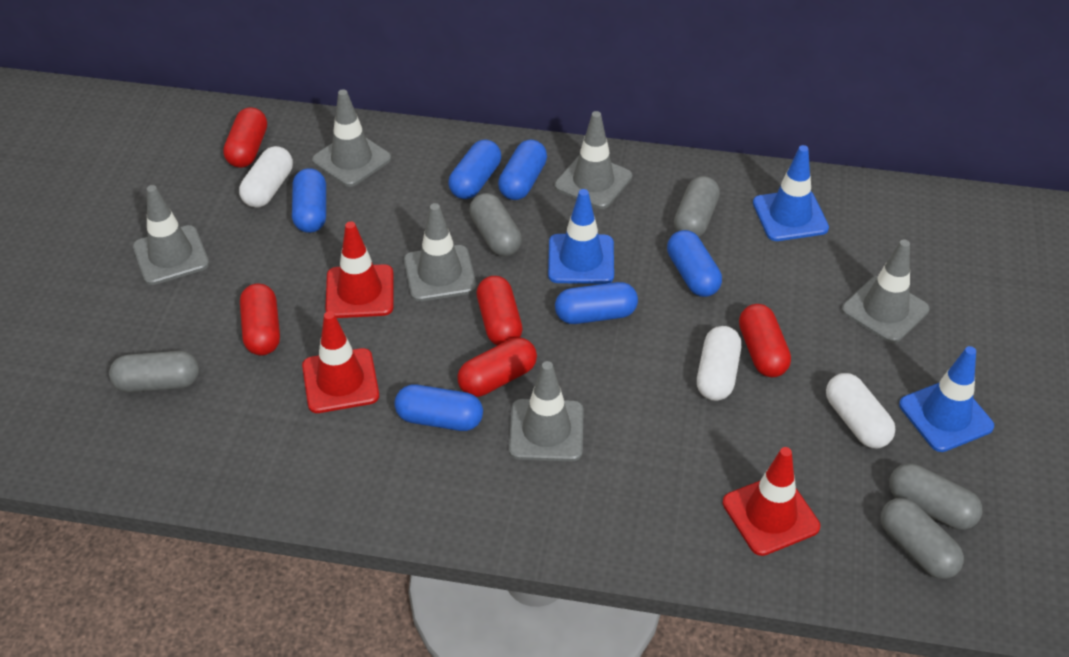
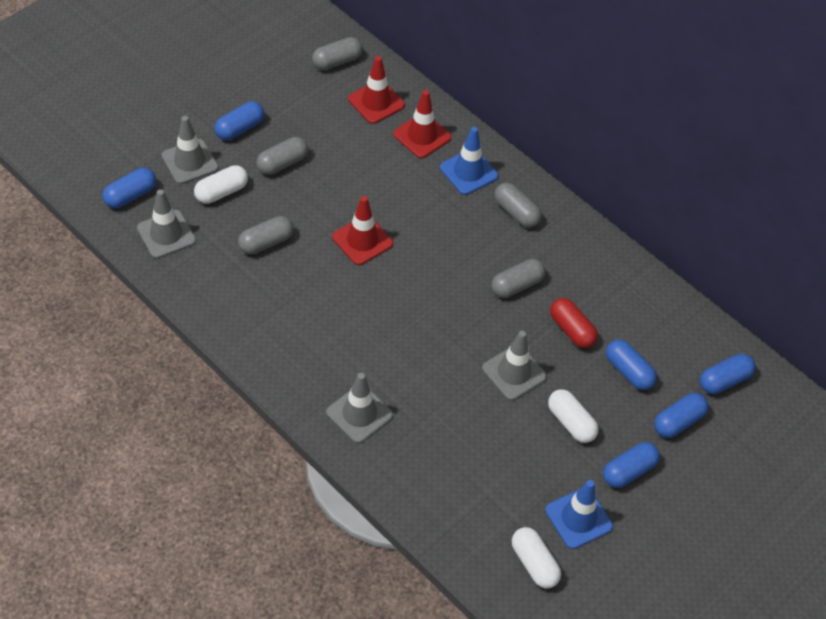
blue traffic cone: [548,189,614,284] [753,145,829,241] [899,346,994,452] = 3 -> [440,127,498,195] [545,480,613,549] = 2
grey traffic cone: [133,185,209,285] [312,89,391,187] [404,203,477,301] [509,361,584,461] [555,111,632,209] [842,240,930,343] = 6 -> [137,189,196,259] [162,116,219,184] [326,373,393,443] [482,331,547,400] = 4
red capsule: [223,107,267,168] [240,284,280,356] [457,338,537,397] [477,276,522,346] [739,304,791,377] = 5 -> [550,298,598,348] = 1

